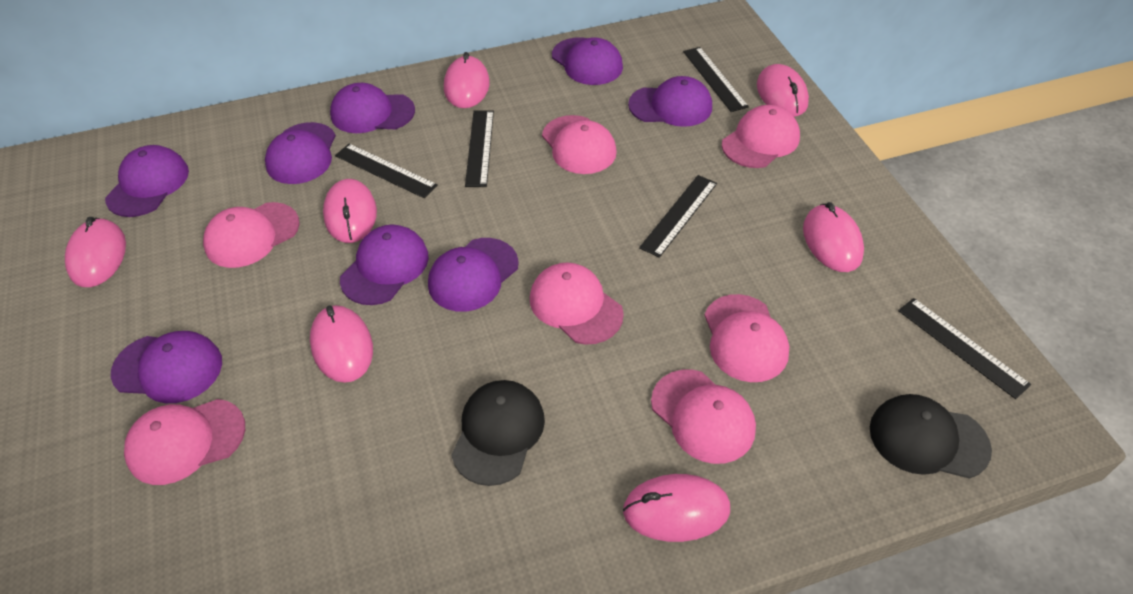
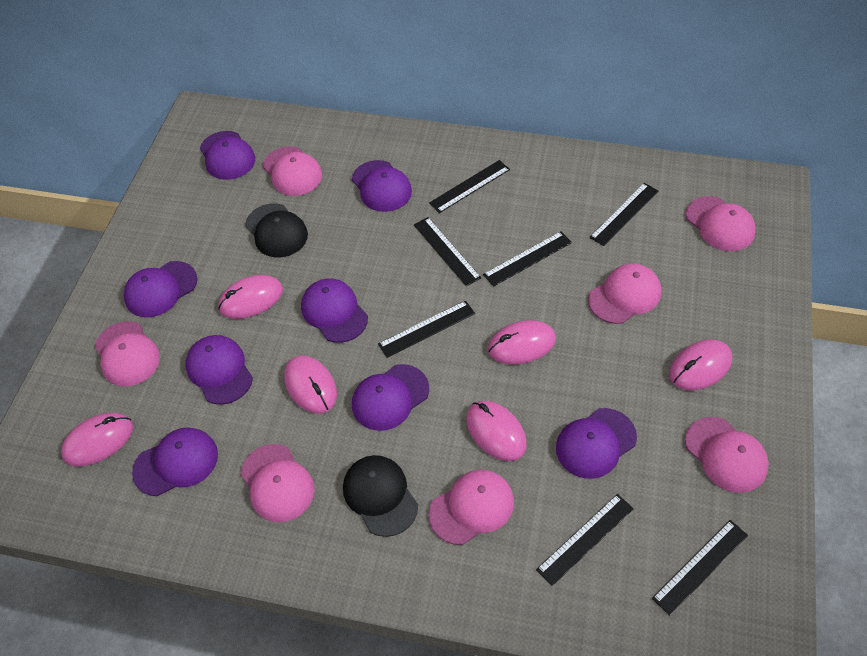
black ruler: [335,144,438,198] [465,110,494,187] [639,175,717,258] [683,47,749,112] [898,298,1031,399] = 5 -> [378,301,475,358] [414,217,481,286] [429,160,510,213] [483,231,572,287] [536,494,634,586] [589,183,658,246] [652,520,748,615] = 7
pink mouse: [65,217,126,287] [310,305,373,383] [323,179,377,243] [444,52,490,108] [623,474,730,542] [757,64,809,117] [803,202,864,272] = 7 -> [61,413,133,467] [218,275,283,319] [284,356,337,414] [466,401,527,461] [488,320,556,365] [669,339,732,390] = 6

